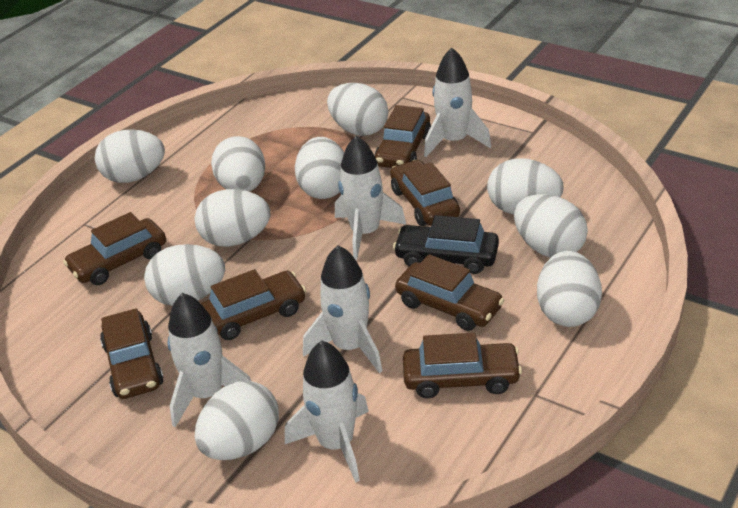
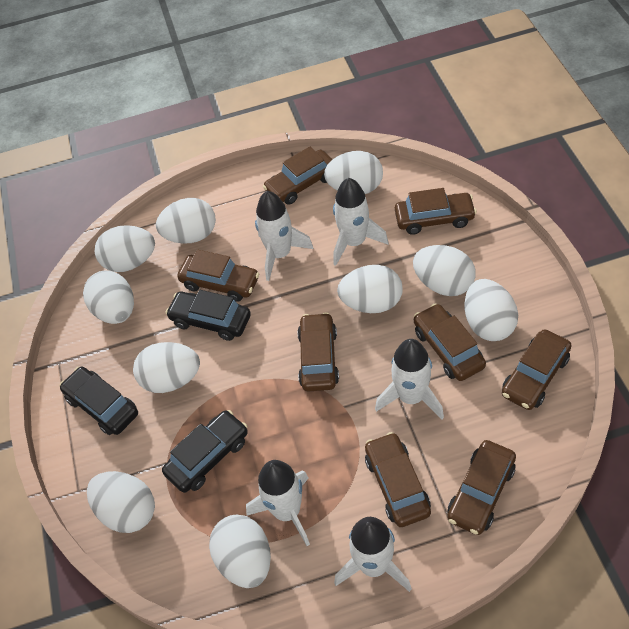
black car: [393,215,499,274] = 1 -> [60,367,138,435] [162,410,248,493] [166,290,251,341] = 3
brown car: [63,212,166,285] [100,308,164,399] [201,269,306,340] [374,105,431,168] [390,160,460,226] [395,254,504,331] [403,333,522,398] = 7 -> [177,250,259,302] [263,146,333,205] [297,312,339,392] [365,432,431,527] [395,188,477,235] [414,303,486,381] [447,440,516,535] [502,329,572,410] = 8

